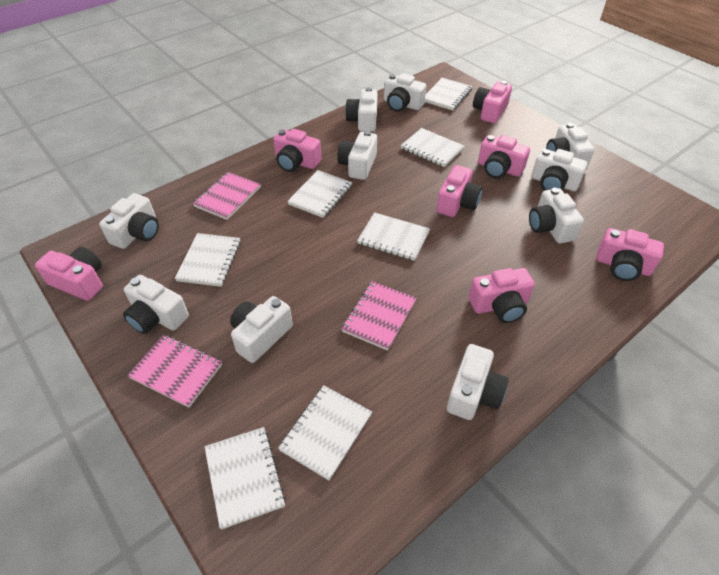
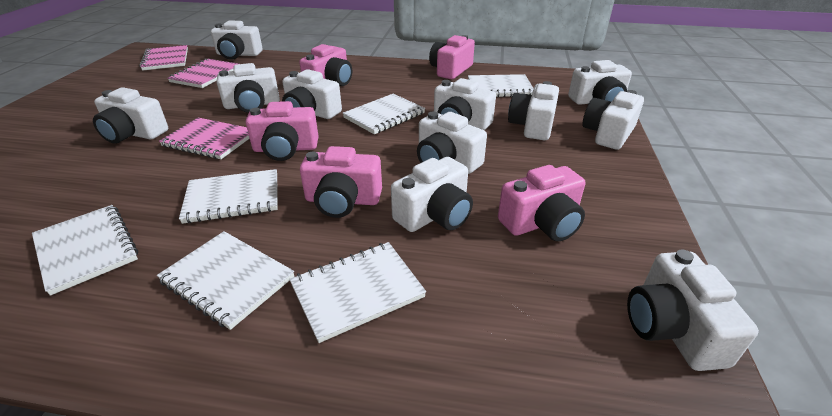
pink camera: [35,247,103,301] [273,129,321,172] [436,165,483,217] [469,268,535,323] [473,81,512,123] [478,135,530,178] [596,228,664,281] = 7 -> [246,101,319,161] [299,44,352,86] [300,146,382,218] [429,35,475,79] [498,165,585,241] = 5
white camera: [99,193,159,249] [123,275,189,334] [230,296,293,363] [337,131,377,180] [345,87,378,132] [384,73,426,112] [447,344,509,420] [529,188,584,244] [532,149,588,191] [546,123,595,169] = 10 -> [93,87,168,144] [211,20,263,60] [217,63,280,113] [282,69,342,119] [391,157,473,232] [417,112,487,174] [434,78,496,130] [508,81,559,140] [568,60,632,105] [583,90,644,150] [627,249,759,371] = 11
white notebook: [175,233,241,287] [204,427,286,529] [278,385,372,481] [287,170,352,218] [357,212,430,261] [401,128,465,167] [425,78,472,111] = 7 -> [32,205,138,296] [157,231,294,330] [179,169,278,224] [289,242,426,343] [343,94,425,134] [468,74,534,97] = 6

